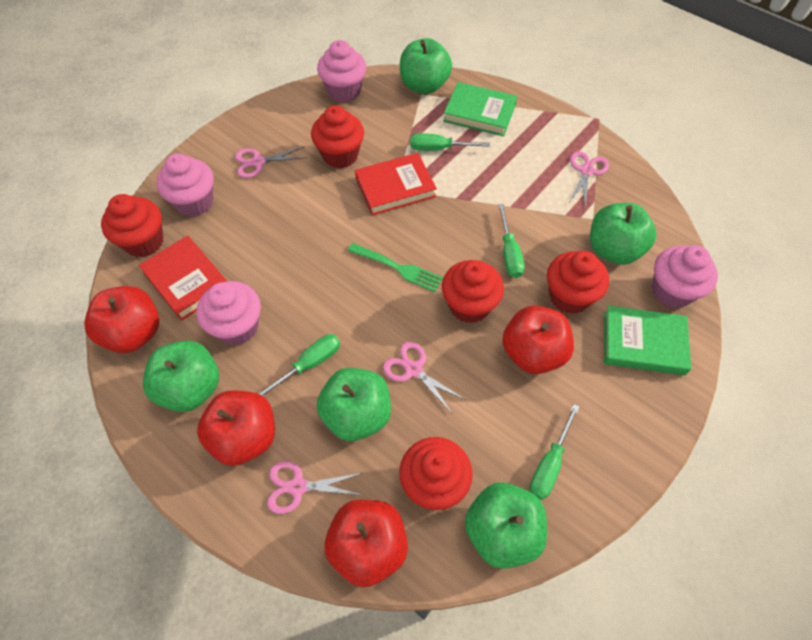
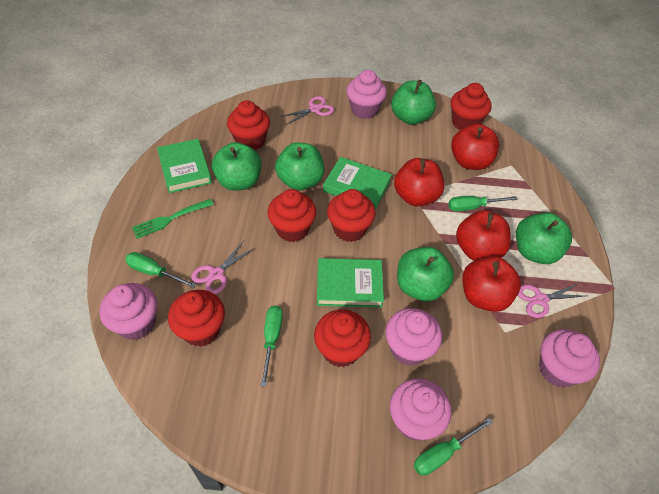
green book: [443,82,517,136] [604,306,691,375] = 2 -> [157,139,212,193] [317,258,384,308] [323,157,392,210] = 3
pink cupcake: [156,153,214,217] [196,281,261,345] [317,40,366,102] [652,245,718,308] = 4 -> [99,283,157,340] [346,70,387,119] [385,308,442,366] [390,379,451,441] [539,329,600,387] = 5
pink scissors: [235,147,307,178] [267,461,363,514] [383,342,466,413] [568,151,609,208] = 4 -> [191,242,255,294] [279,96,334,125] [518,283,585,318] = 3
red book: [139,236,227,321] [355,153,437,216] = 2 -> none = 0
red cupcake: [101,194,164,257] [311,105,364,169] [399,437,473,510] [442,260,504,323] [547,251,609,314] = 5 -> [168,290,225,347] [227,100,270,150] [268,189,316,242] [314,310,371,367] [327,189,376,242] [451,83,492,130] = 6

